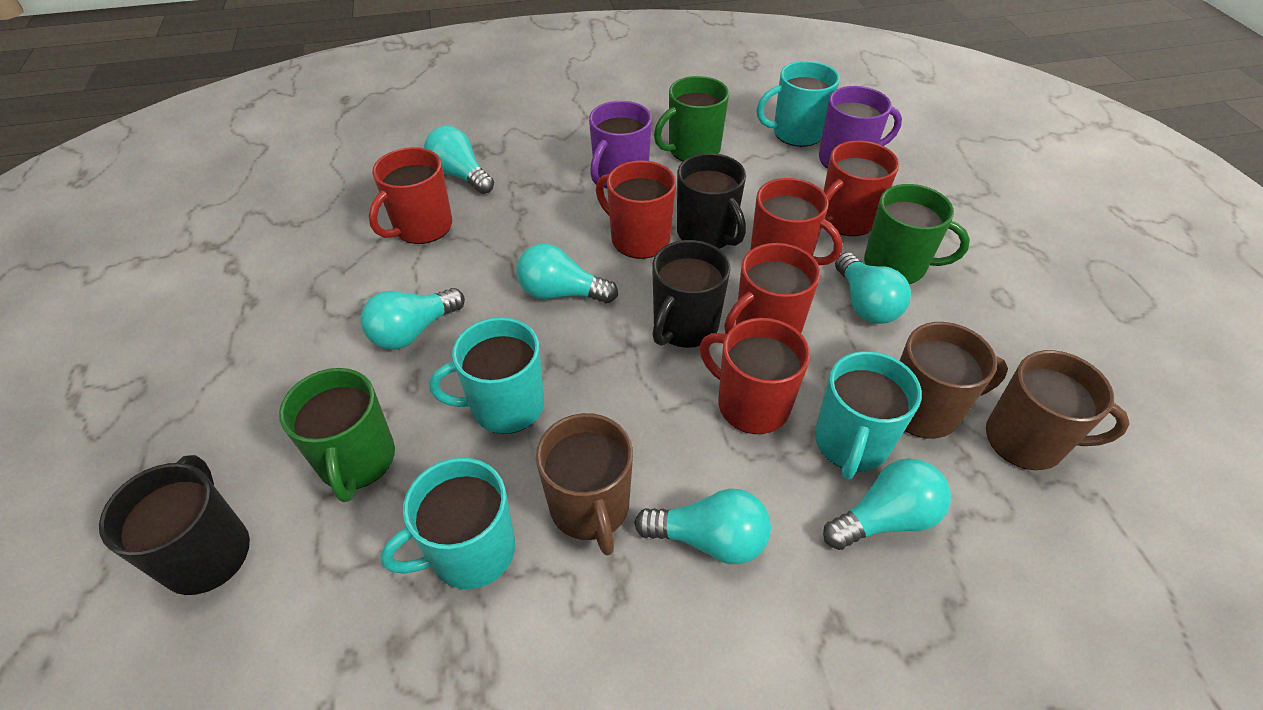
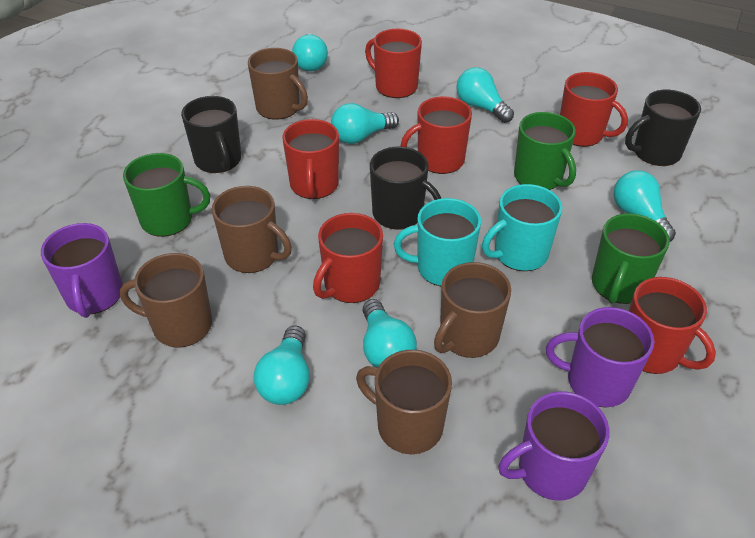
brown mug: [536,413,633,556] [900,322,1008,439] [986,350,1130,470] = 3 -> [120,253,212,347] [212,186,292,273] [248,48,308,120] [356,350,452,454] [434,262,511,358] = 5
purple mug: [589,101,652,189] [819,86,902,169] = 2 -> [41,223,123,318] [498,391,610,500] [546,307,654,408] = 3
turquoise mug: [380,458,515,589] [429,317,544,434] [756,61,840,147] [815,351,922,480] = 4 -> [394,198,481,286] [482,184,563,271] = 2

